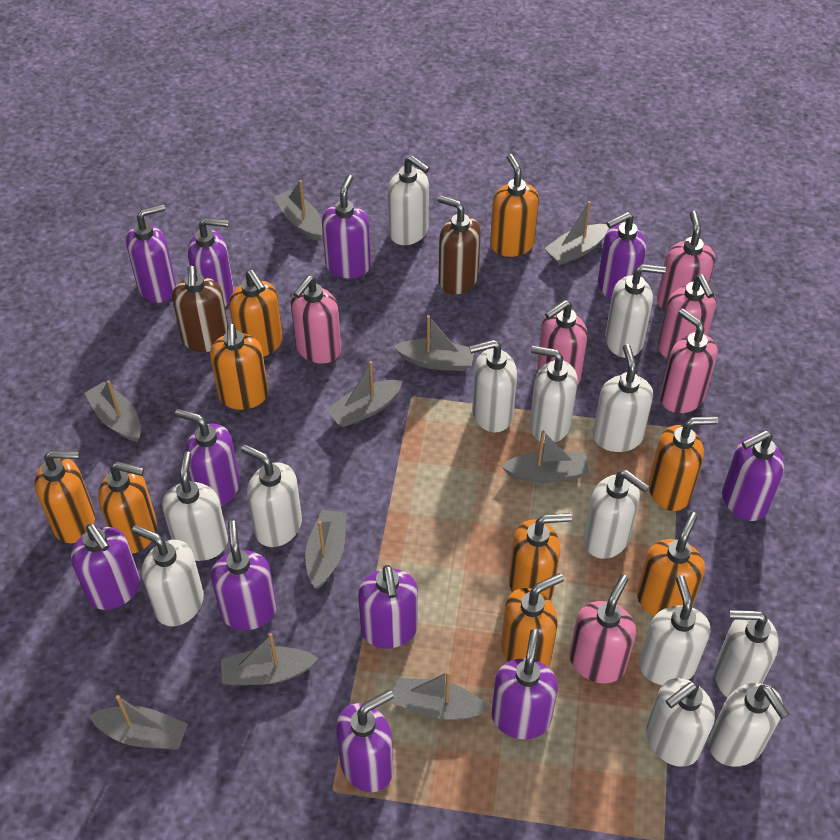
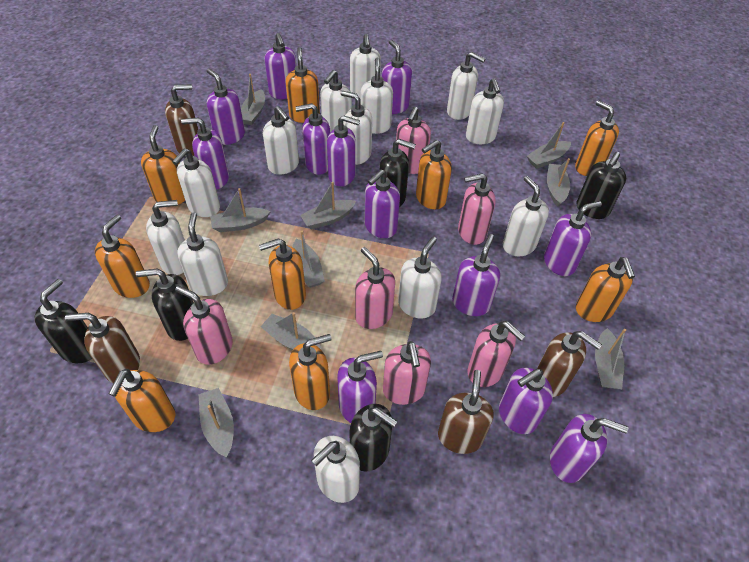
black soap dispenser: none = 0 -> [34,279,92,363] [136,269,194,341] [350,404,398,472] [379,139,416,207] [577,152,626,219] = 5
brown soap dispenser: [172,266,228,352] [437,195,481,294] = 2 -> [65,313,140,384] [165,84,198,157] [438,370,494,454] [537,331,602,397] = 4
grey boat: [84,380,141,442] [89,695,188,750] [221,633,318,685] [274,180,323,241] [305,509,346,589] [326,361,403,427] [390,671,490,720] [394,315,474,371] [501,430,589,483] [544,201,609,265] = 10 -> [199,388,234,458] [210,188,271,232] [241,74,265,125] [261,312,321,350] [292,230,325,288] [300,182,356,229] [527,122,571,169] [547,158,570,207] [595,328,626,389] = 9
purple soap dispenser: [71,524,140,610] [126,204,176,303] [175,409,240,507] [188,218,234,307] [211,520,277,630] [322,175,371,278] [336,690,394,792] [358,565,418,649] [492,629,558,740] [598,212,647,300] [722,430,784,521] = 11 -> [181,117,229,190] [207,68,245,145] [265,33,296,99] [295,103,330,175] [327,115,360,186] [337,351,383,423] [365,169,400,238] [382,40,412,114] [452,234,500,316] [499,368,553,434] [544,201,602,276] [550,414,629,483] = 12

